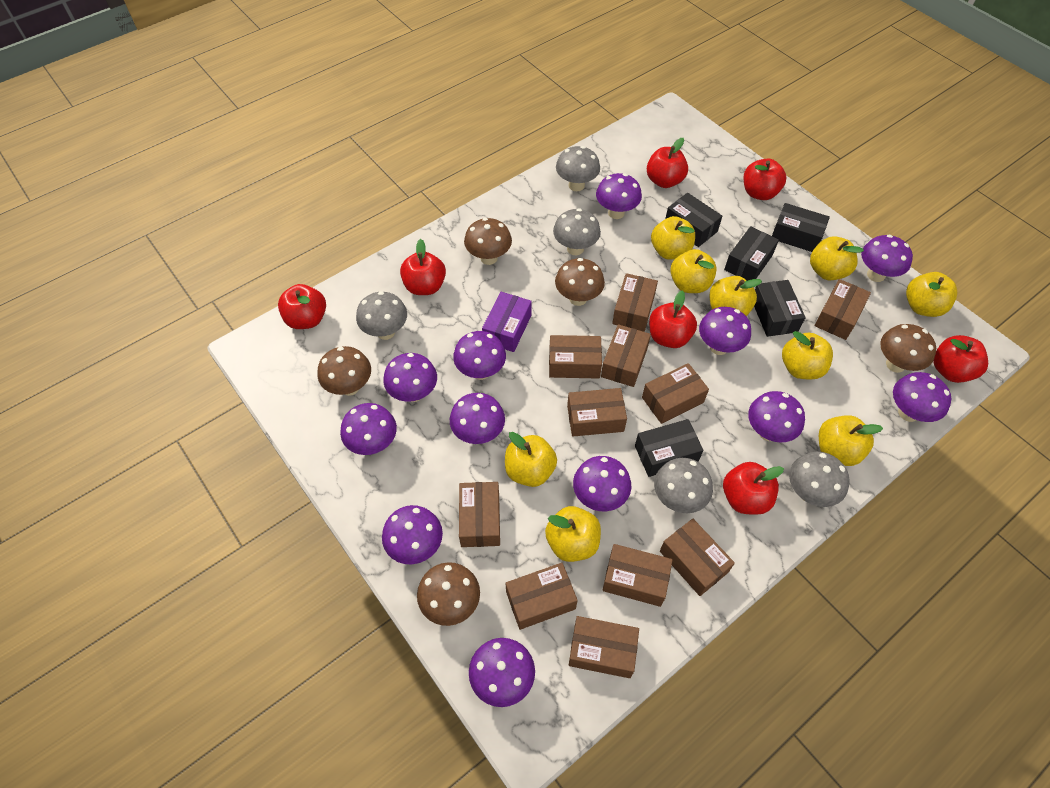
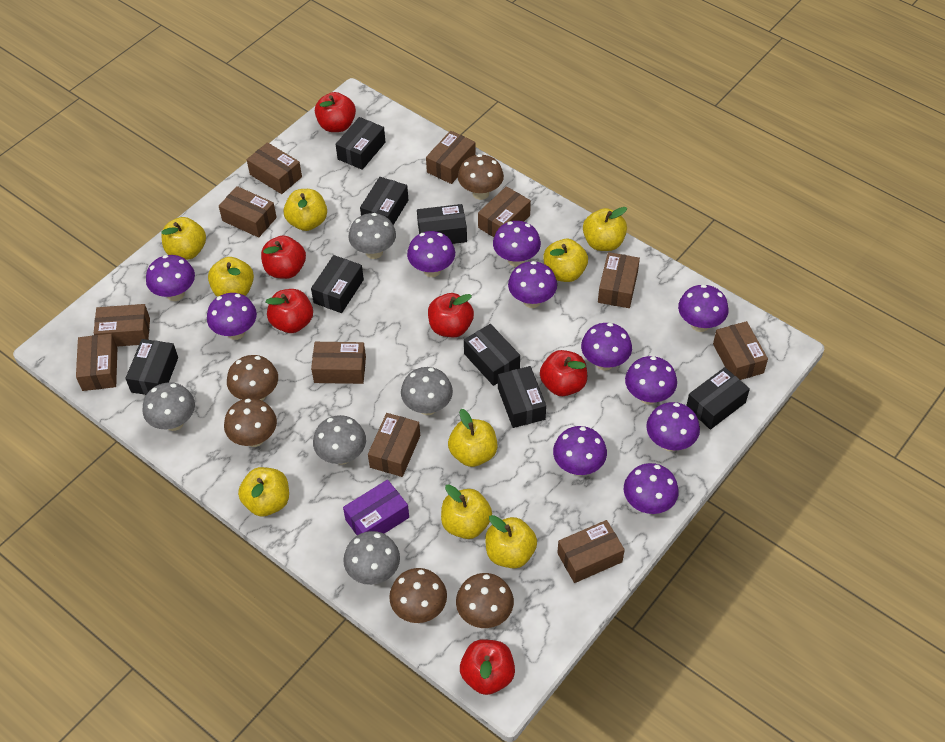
black box: [635,419,703,477] [665,193,722,247] [724,226,779,281] [754,280,806,337] [772,203,830,252] = 5 -> [125,339,178,395] [311,255,364,313] [335,117,385,170] [360,177,408,225] [417,204,467,244] [464,324,520,386] [498,366,546,428] [686,367,750,430] = 8
purple mushroom: [340,403,397,455] [382,505,443,564] [383,353,437,402] [450,393,505,444] [453,331,506,380] [469,638,535,707] [573,456,632,511] [596,173,642,219] [699,307,751,355] [748,391,805,442] [861,235,913,282] [893,372,951,422] = 12 -> [146,255,195,301] [207,293,257,340] [407,231,455,277] [493,221,541,267] [508,261,557,308] [553,426,607,476] [581,323,632,371] [624,463,679,514] [625,356,677,405] [646,402,700,451] [678,284,729,332] = 11
red apple: [278,284,326,329] [400,239,446,295] [647,138,688,188] [649,290,697,348] [723,462,784,515] [744,158,786,200] [934,335,988,383] = 7 -> [261,235,306,279] [265,289,313,333] [315,92,356,132] [428,293,474,337] [460,639,515,695] [540,350,587,396] = 6

